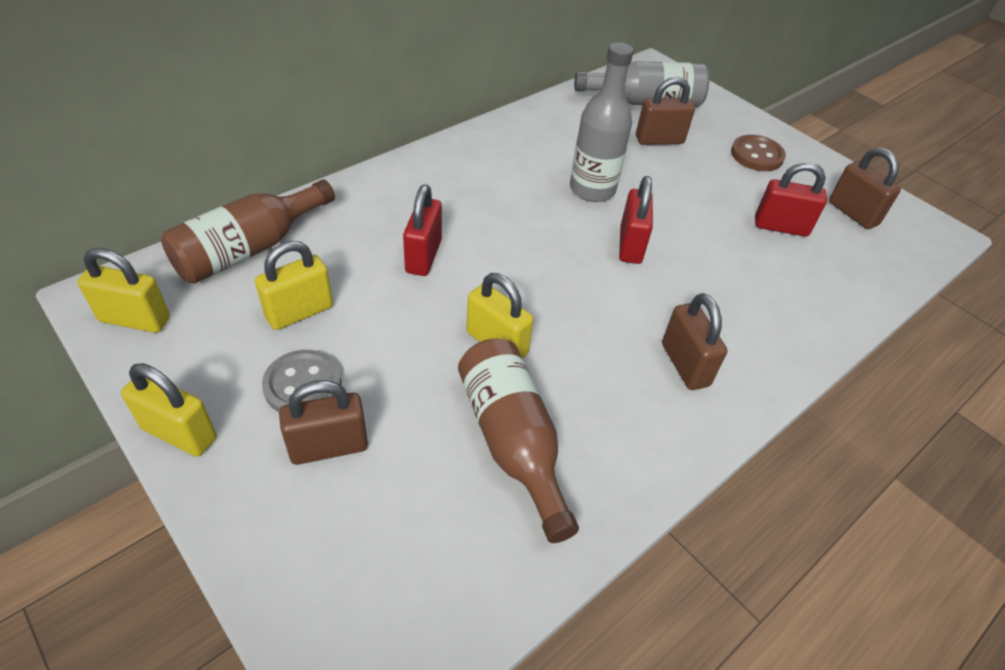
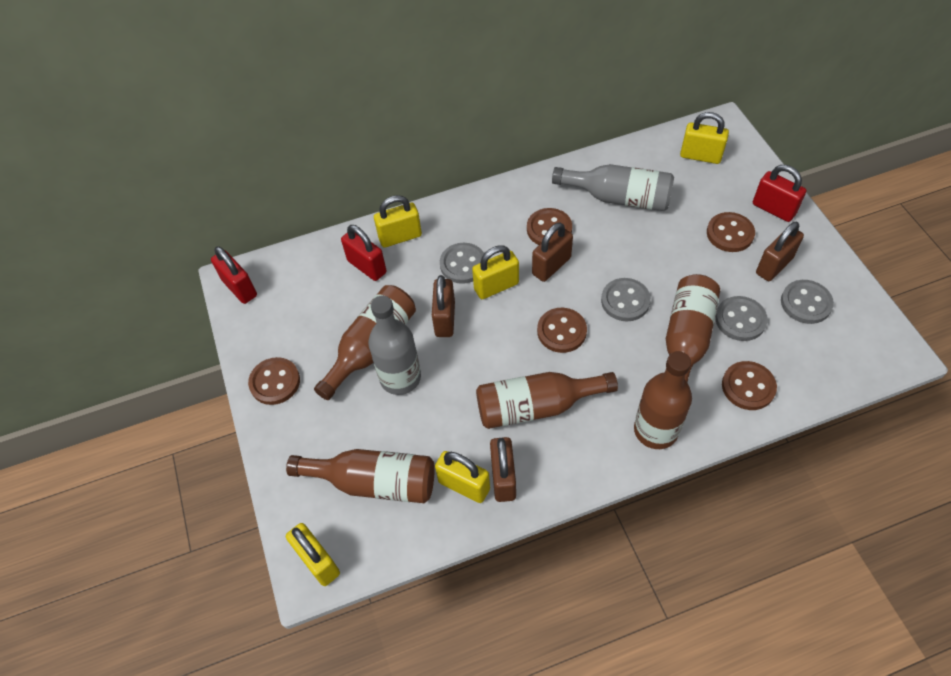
brown bottle: [161,180,335,284] [458,339,579,543] = 2 -> [286,449,435,503] [314,285,416,400] [476,372,618,429] [634,351,692,449] [666,274,720,383] = 5
brown button: [731,135,786,171] = 1 -> [248,357,300,405] [527,208,572,245] [537,308,587,353] [707,212,755,252] [722,361,777,410] = 5
grey button: [262,350,342,412] = 1 -> [440,243,484,284] [601,278,651,321] [715,296,768,341] [781,280,834,324] = 4
yellow padlock: [77,248,170,333] [121,363,217,457] [255,241,333,330] [467,273,534,359] = 4 -> [286,523,340,586] [374,195,422,248] [435,451,490,503] [472,245,519,299] [680,112,729,164] = 5

